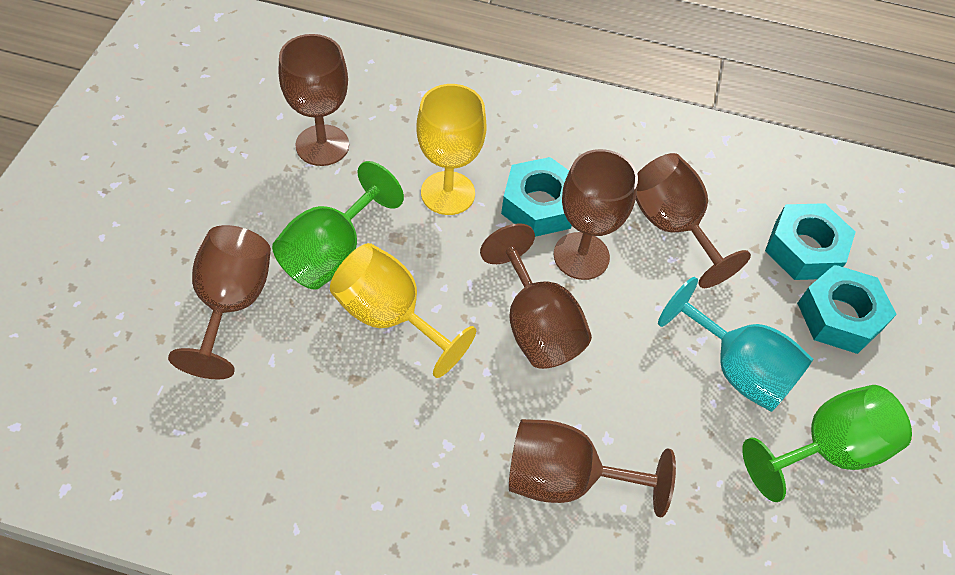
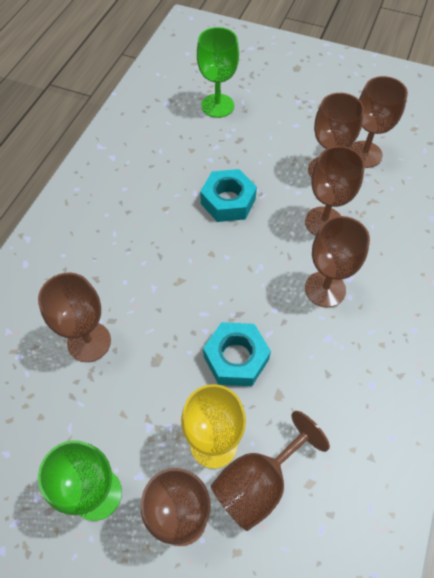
brown goblet: [168,225,271,379] [279,34,349,166] [480,223,592,369] [509,419,676,517] [554,149,638,280] [636,153,751,288] = 6 -> [38,273,111,362] [141,468,211,546] [211,411,330,531] [305,146,365,236] [305,216,370,307] [308,93,364,178] [348,76,408,168] = 7
turquoise goblet: [658,277,813,412] = 1 -> none = 0
turquoise nut: [501,157,572,237] [765,203,855,280] [797,265,897,354] = 3 -> [200,169,257,222] [203,322,271,386] = 2
yellow goblet: [330,243,476,378] [417,84,487,215] = 2 -> [181,384,246,469] = 1

